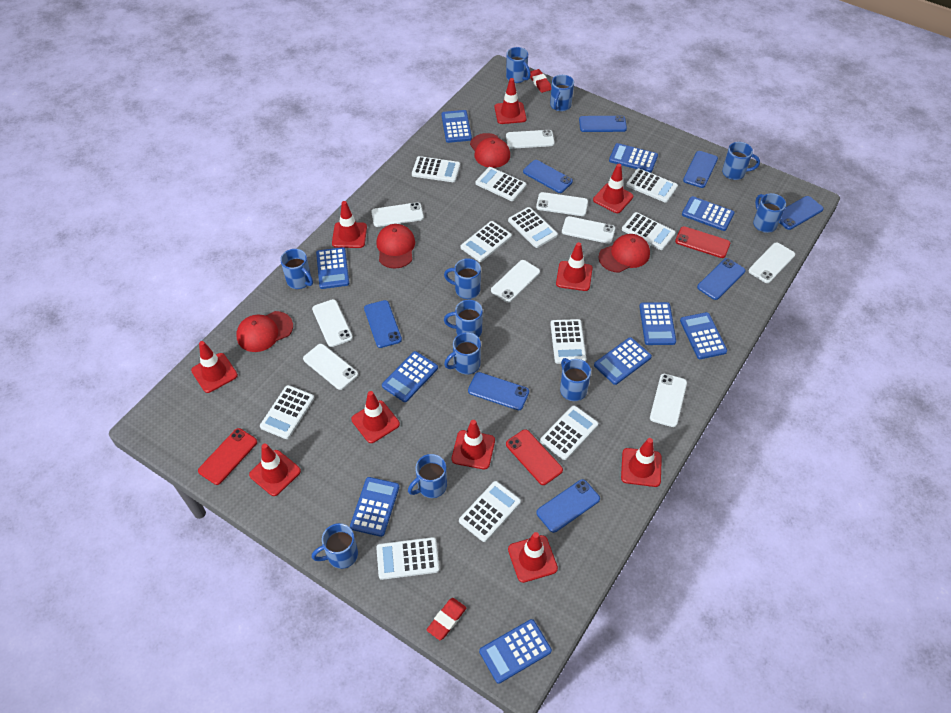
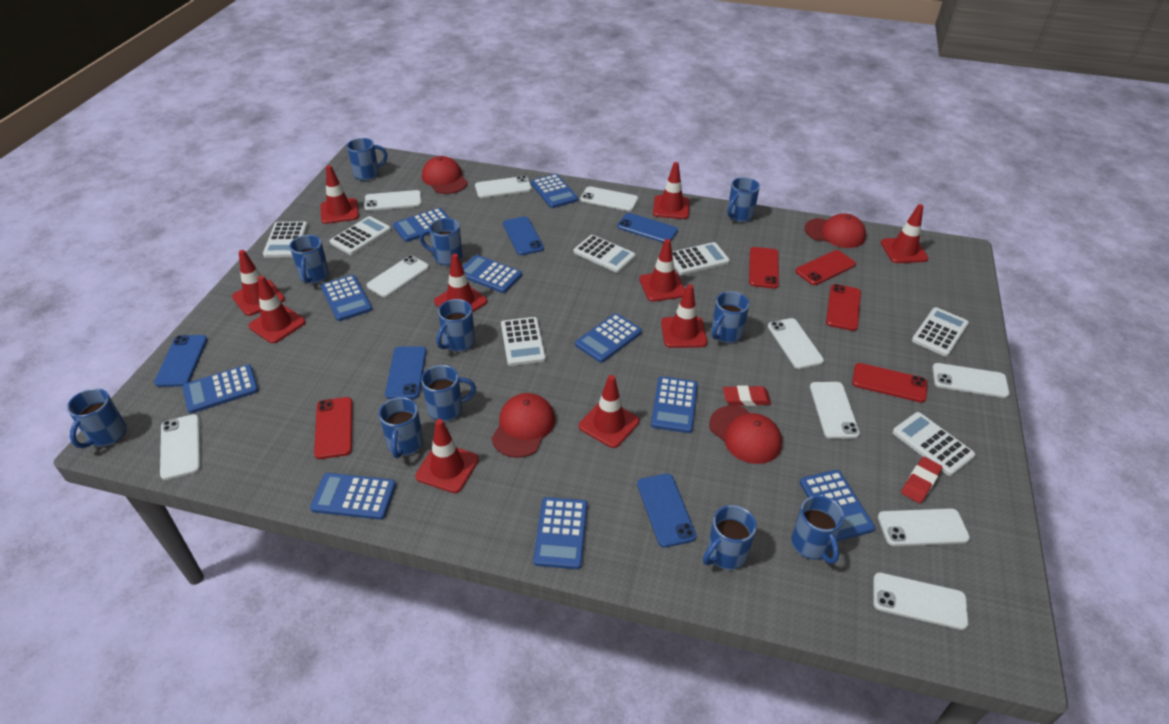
blue phone: [364,300,402,348] [468,372,529,410] [523,160,573,193] [536,479,600,533] [579,116,627,132] [683,151,718,188] [697,258,745,300] [779,196,824,230] = 8 -> [154,335,208,387] [385,346,426,399] [503,216,544,255] [617,213,678,243] [637,473,696,548] = 5
red phone: [198,428,257,485] [506,429,563,485] [675,226,730,258] = 3 -> [314,397,353,459] [749,247,779,289] [795,250,856,285] [826,284,861,331] [852,363,927,403] = 5
white calculator: [260,385,314,439] [376,537,439,580] [412,156,460,182] [459,481,521,542] [461,221,512,262] [476,167,527,201] [508,207,558,248] [540,405,598,460] [550,319,586,364] [622,212,676,250] [626,168,678,203] = 11 -> [263,221,308,258] [330,216,391,255] [501,317,546,366] [574,235,636,273] [672,242,730,275] [892,412,976,476] [912,307,969,357] = 7
white phone: [303,344,358,390] [312,299,353,347] [371,202,424,227] [491,260,540,303] [506,130,555,149] [536,192,588,216] [562,216,615,244] [650,374,687,427] [748,242,795,283] = 9 -> [160,414,201,480] [364,190,422,211] [367,255,429,297] [475,176,532,198] [580,186,638,211] [768,318,824,369] [810,382,860,439] [873,572,969,630] [878,508,970,546] [932,363,1010,398] = 10

